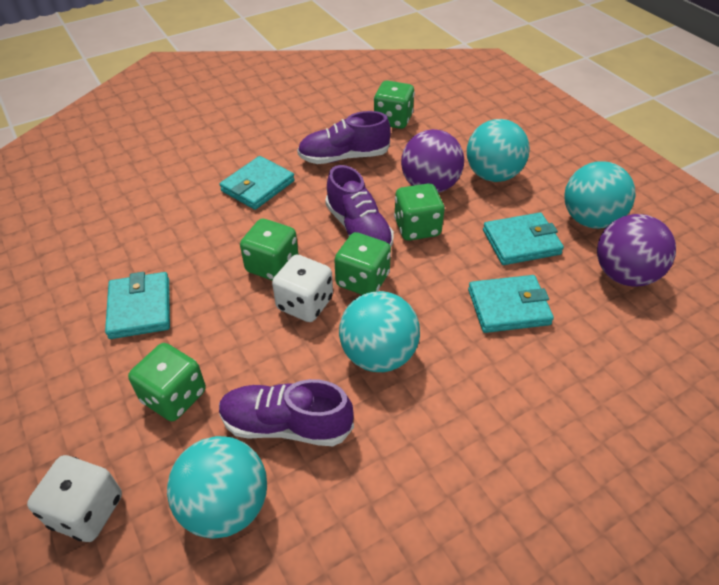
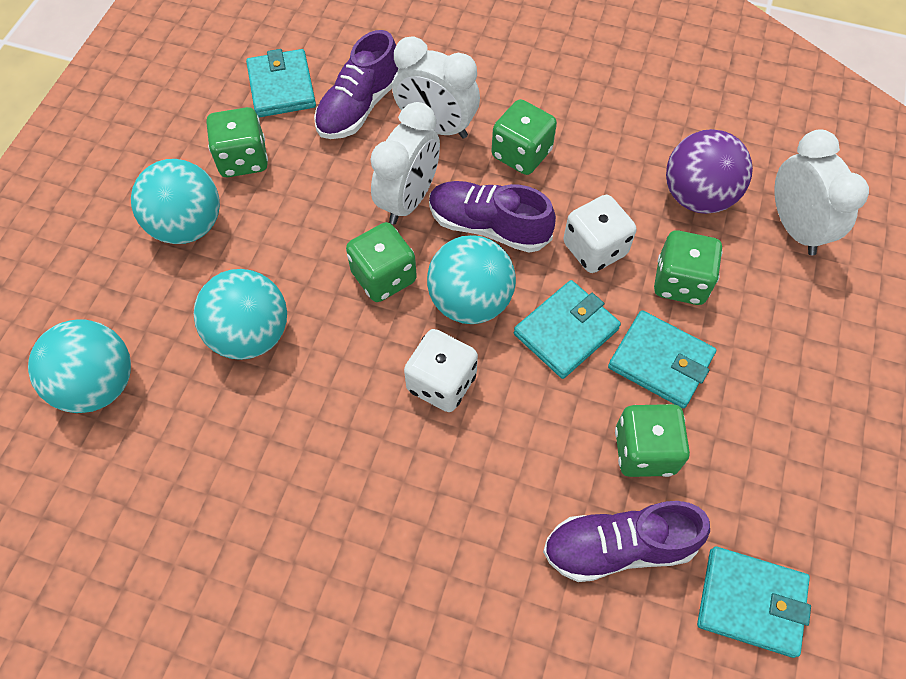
purple ball: [401,129,464,193] [597,214,676,287] = 2 -> [666,129,753,214] = 1
white clock: none = 0 -> [370,102,440,225] [392,36,480,139] [774,129,869,255] = 3

